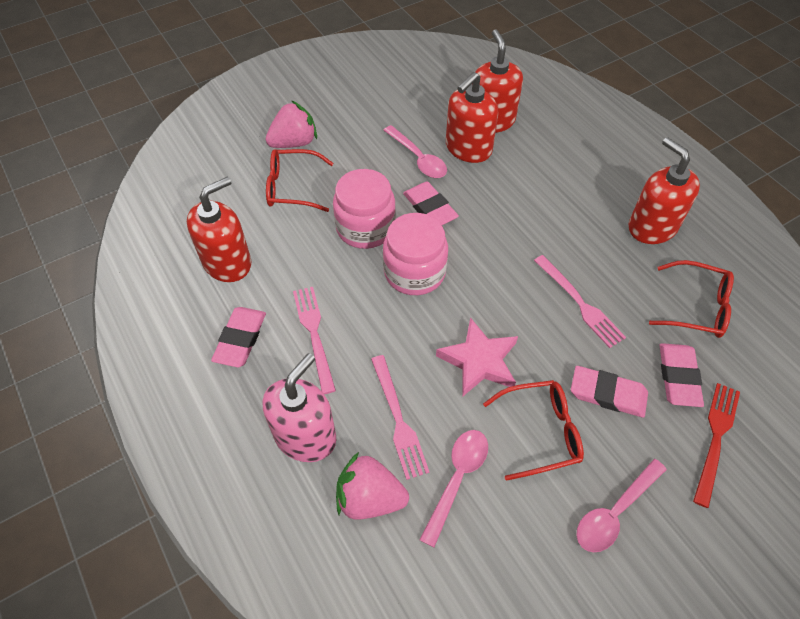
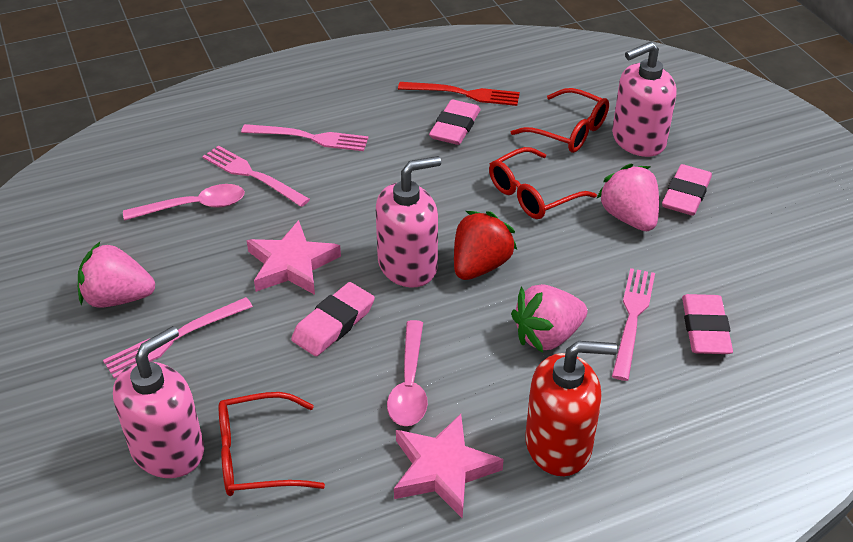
pink fork: [293,287,336,394] [371,355,429,480] [534,255,626,348] = 3 -> [103,297,253,379] [202,145,310,207] [241,124,369,151] [612,268,655,381] = 4
pink jar: [333,169,396,249] [383,213,448,295] = 2 -> none = 0
pink soap dispenser: [263,353,336,462] = 1 -> [113,326,204,478] [376,156,441,288] [612,41,676,157] = 3
pink spoon: [383,125,447,178] [420,430,488,547] [576,459,667,552] = 3 -> [123,184,245,221] [387,320,428,426] = 2
pink star: [436,317,518,397] = 1 -> [247,220,341,295] [394,414,504,519] = 2
pink strawberry: [266,100,317,148] [336,452,409,519] = 2 -> [78,242,155,308] [511,284,587,353] [596,164,659,231] = 3
red soap dispenser: [187,177,251,282] [446,72,498,163] [475,29,523,133] [629,137,700,244] = 4 -> [525,341,617,476] = 1
red strawberry: none = 0 -> [454,211,517,280] = 1

